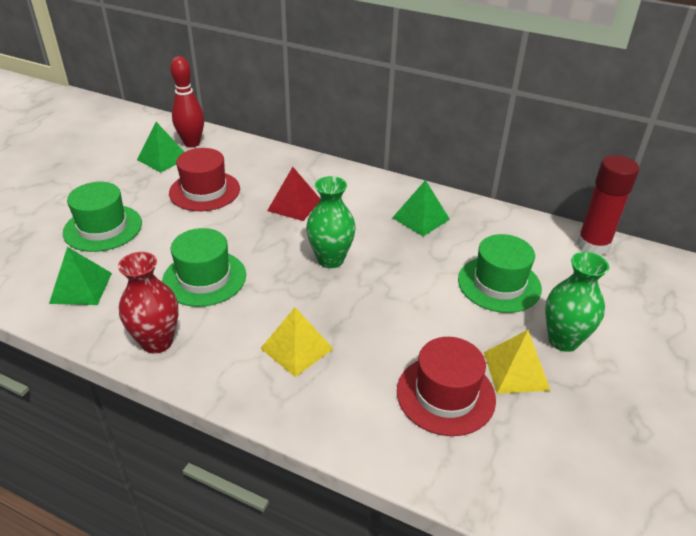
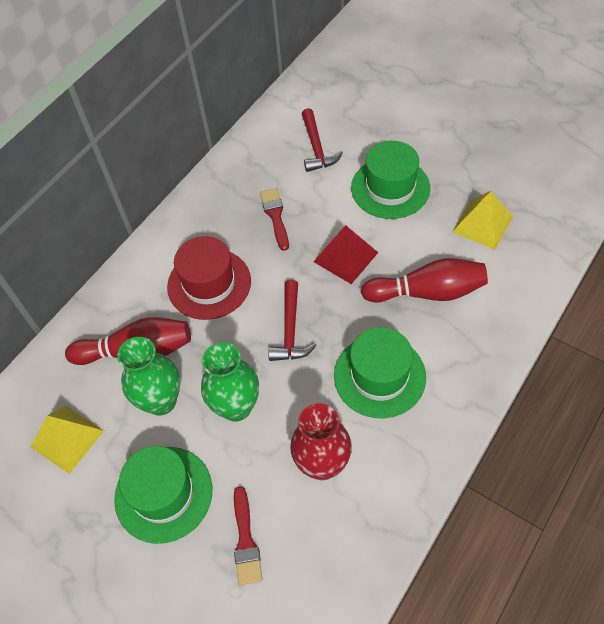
green pyramid: [49,247,112,305] [137,122,184,173] [392,180,450,236] = 3 -> none = 0
red bowling pin: [170,56,204,148] = 1 -> [65,317,191,365] [361,258,488,303] = 2
red brush: none = 0 -> [234,486,262,585] [260,188,289,251] = 2
red glue stick: [576,155,639,256] = 1 -> none = 0
red hammer: none = 0 -> [268,280,317,361] [302,108,343,172] = 2
red hat: [169,148,240,211] [397,337,496,436] = 2 -> [167,236,251,320] = 1

